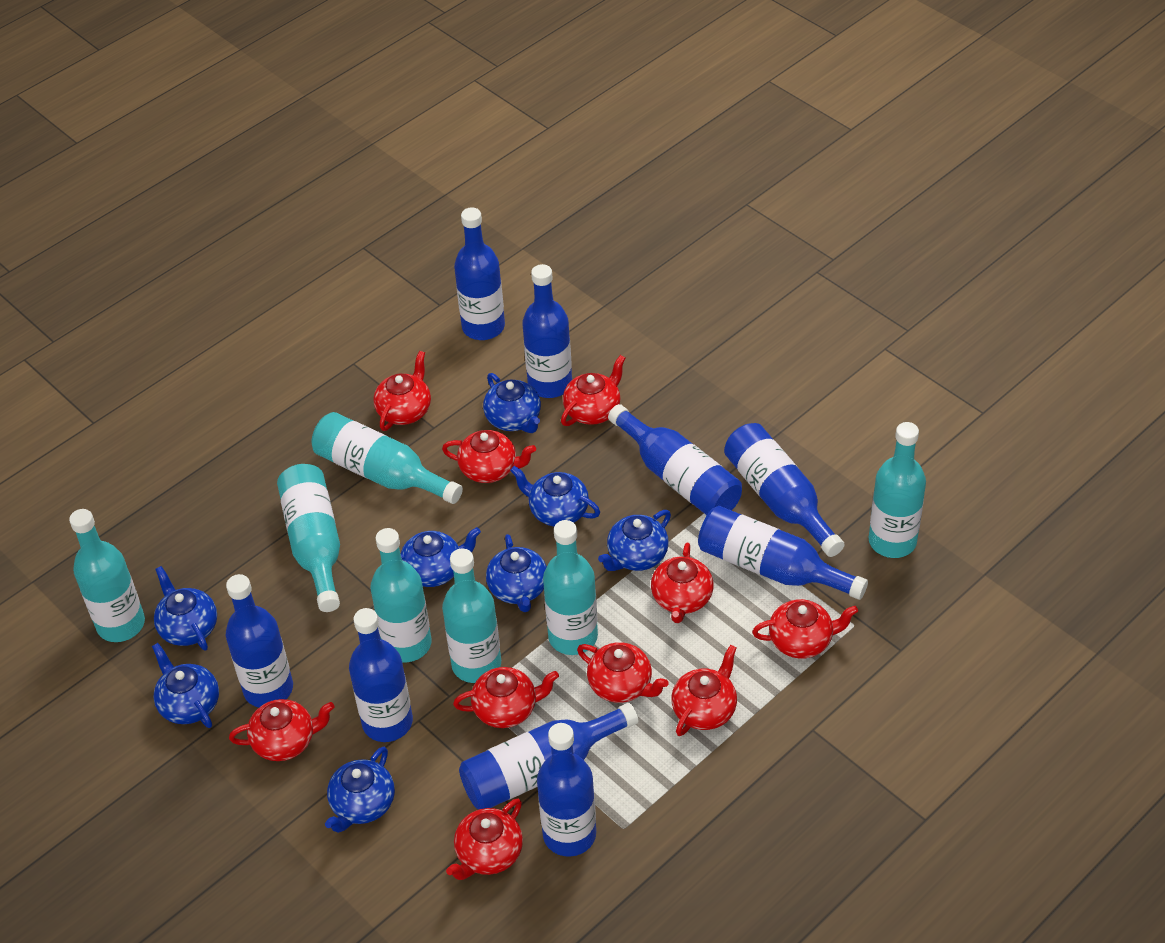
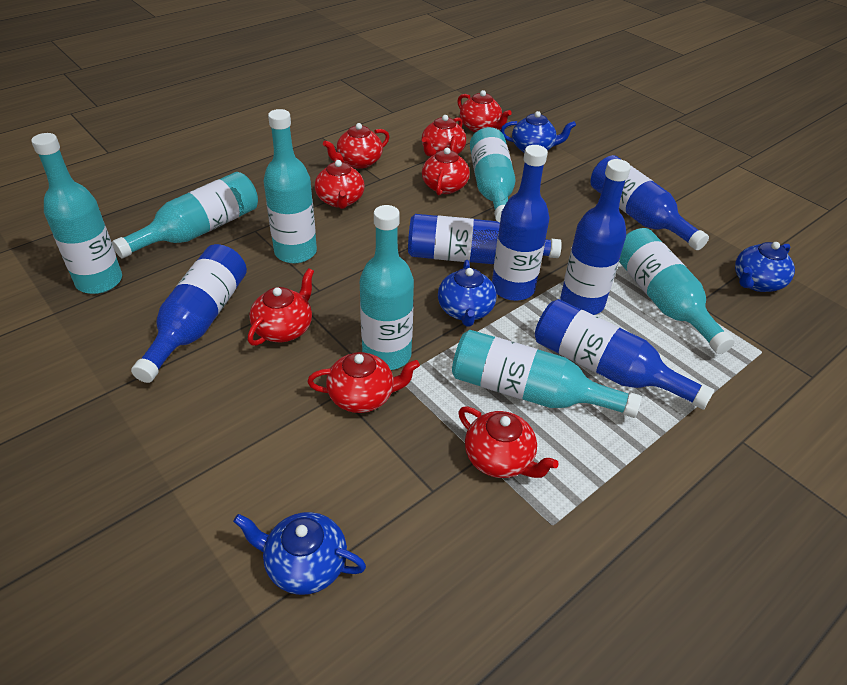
blue bottle: [226,574,293,707] [349,608,413,742] [454,207,505,340] [459,703,639,809] [522,264,572,398] [537,723,596,857] [608,404,742,515] [698,506,868,600] [724,423,845,557] = 9 -> [131,244,247,383] [408,214,562,264] [492,145,549,301] [535,299,714,410] [560,159,631,315] [590,155,709,250] = 6
blue teapot: [152,643,219,728] [154,566,217,651] [325,747,395,833] [400,527,481,587] [483,373,541,433] [486,534,547,612] [510,466,600,526] [598,510,671,571] = 8 -> [233,512,366,595] [438,260,497,327] [500,111,576,153] [735,242,795,292] = 4
red teapot: [229,699,335,761] [373,351,431,431] [442,430,536,483] [446,799,523,880] [453,667,559,728] [561,355,625,426] [577,642,669,703] [651,543,713,623] [671,645,737,736] [752,599,858,659] = 10 -> [248,268,314,346] [307,352,420,413] [315,158,364,209] [323,123,389,169] [422,115,466,157] [422,136,470,196] [457,90,512,133] [458,406,559,478] = 8

